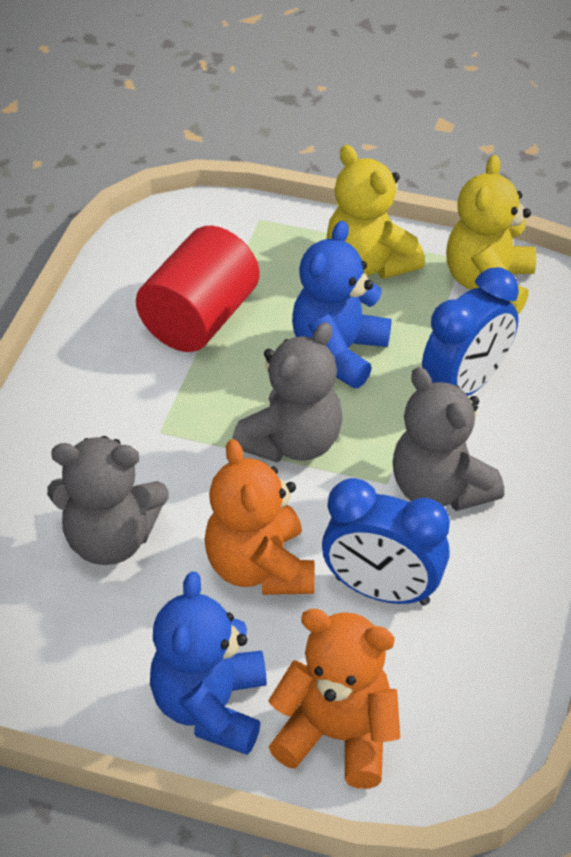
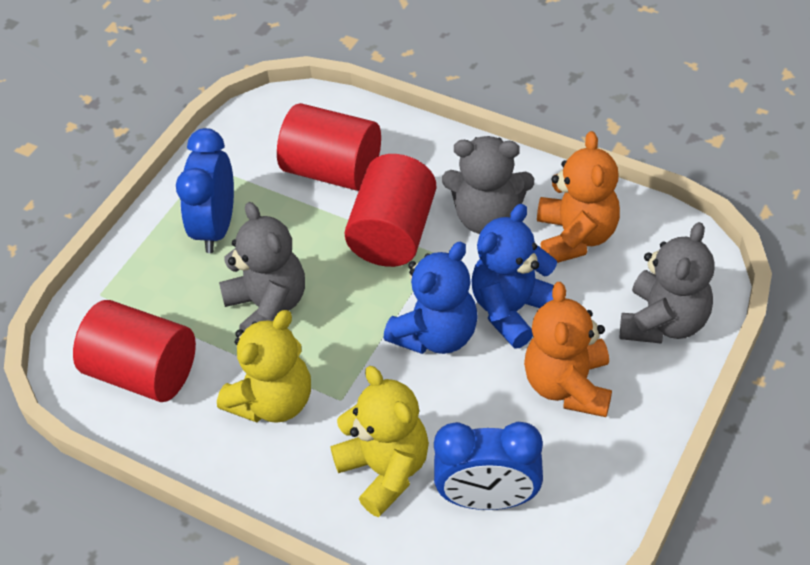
red cylinder: [136,226,259,352] = 1 -> [73,300,196,402] [277,103,381,191] [344,154,436,267] = 3

